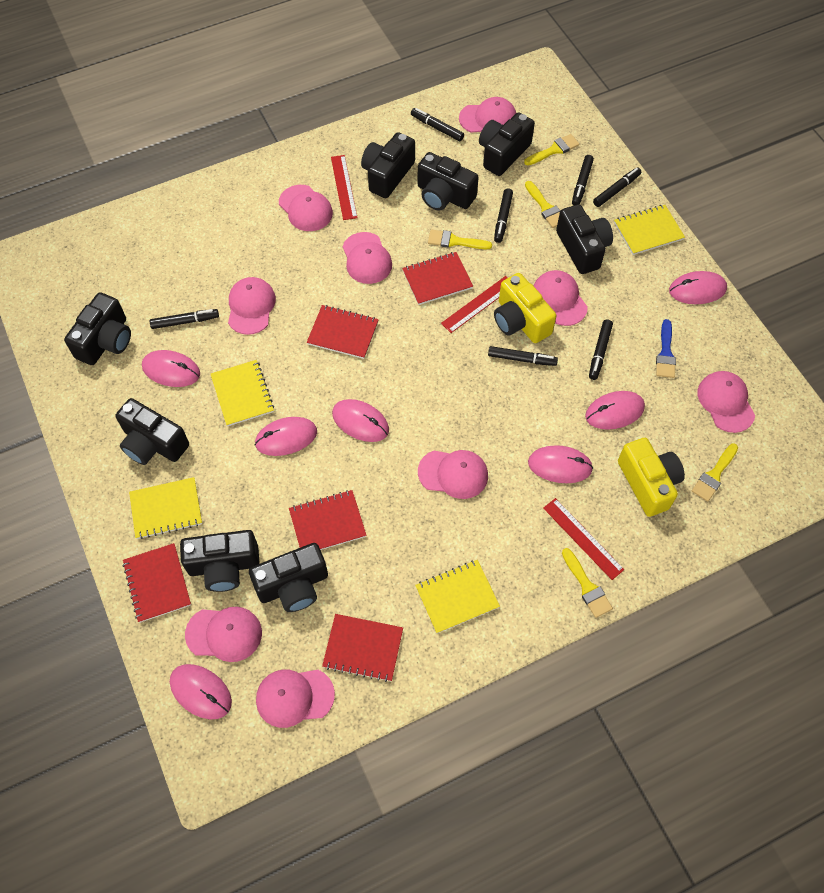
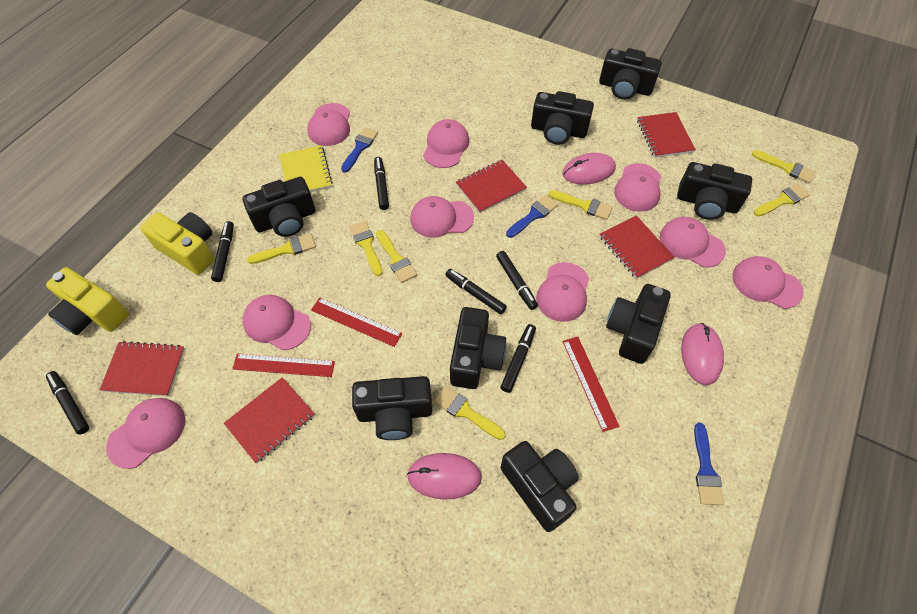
black marker: [150,309,219,329] [411,108,464,141] [488,346,558,366] [494,188,513,243] [572,155,594,205] [589,319,613,380] [593,167,641,207] = 7 -> [46,371,89,435] [211,221,234,282] [374,157,389,210] [445,269,507,314] [496,251,538,310] [500,324,536,393] = 6
blue brush: [656,319,676,378] = 1 -> [341,127,378,173] [506,195,558,238] [694,423,724,505] = 3
pink mouse: [142,350,200,387] [170,664,232,719] [255,417,317,456] [332,399,389,442] [528,445,593,483] [585,391,645,430] [669,271,727,304] = 7 -> [407,453,482,500] [562,153,616,185] [681,323,724,385] = 3
yellow brush: [428,229,492,249] [524,134,580,165] [525,181,560,228] [562,548,613,618] [692,443,738,502] = 5 -> [247,233,316,264] [350,221,382,276] [376,230,417,283] [434,386,506,440] [549,190,613,220] [752,150,816,183] [754,184,810,216] = 7
yellow notebook: [129,477,202,539] [211,360,274,426] [415,560,500,634] [614,205,685,255] = 4 -> [279,145,333,192] = 1

